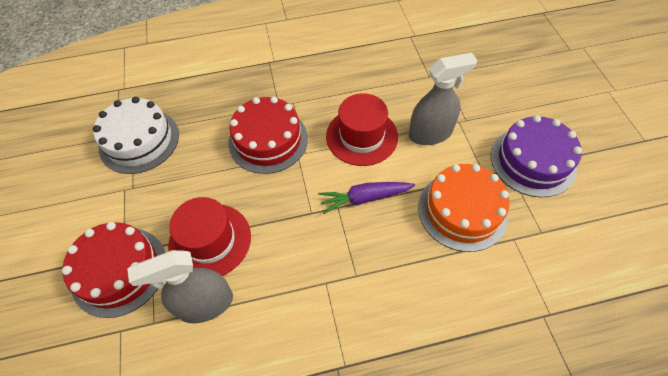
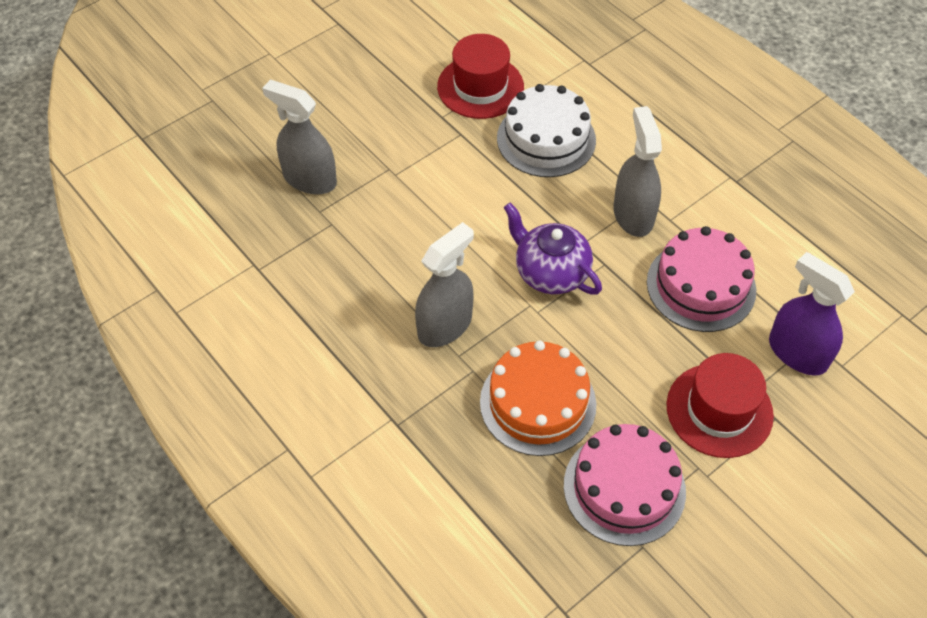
grey spray bottle: [127,250,233,323] [409,53,478,145] = 2 -> [262,80,337,195] [415,222,474,347] [613,106,662,237] = 3
pink cake: none = 0 -> [564,424,686,546] [647,226,756,332] = 2
purple cake: [491,115,582,197] = 1 -> none = 0
purple carrot: [318,182,415,214] = 1 -> none = 0
purple spray bottle: none = 0 -> [769,252,855,375] = 1
purple teapot: none = 0 -> [504,202,602,295] = 1
red cake: [62,222,165,318] [228,97,308,174] = 2 -> none = 0

